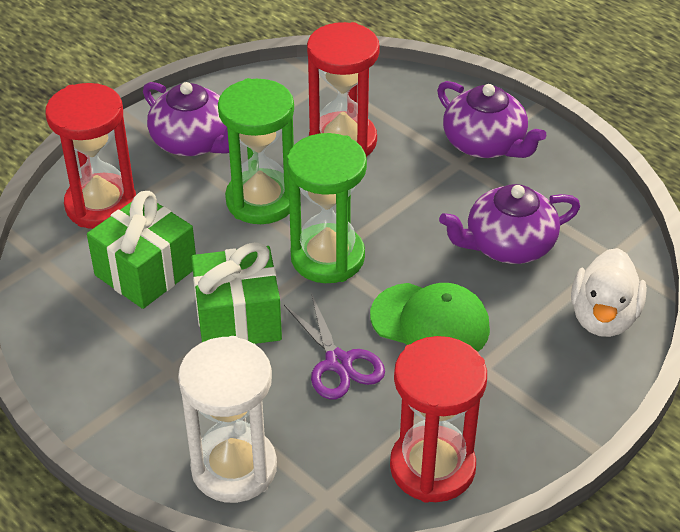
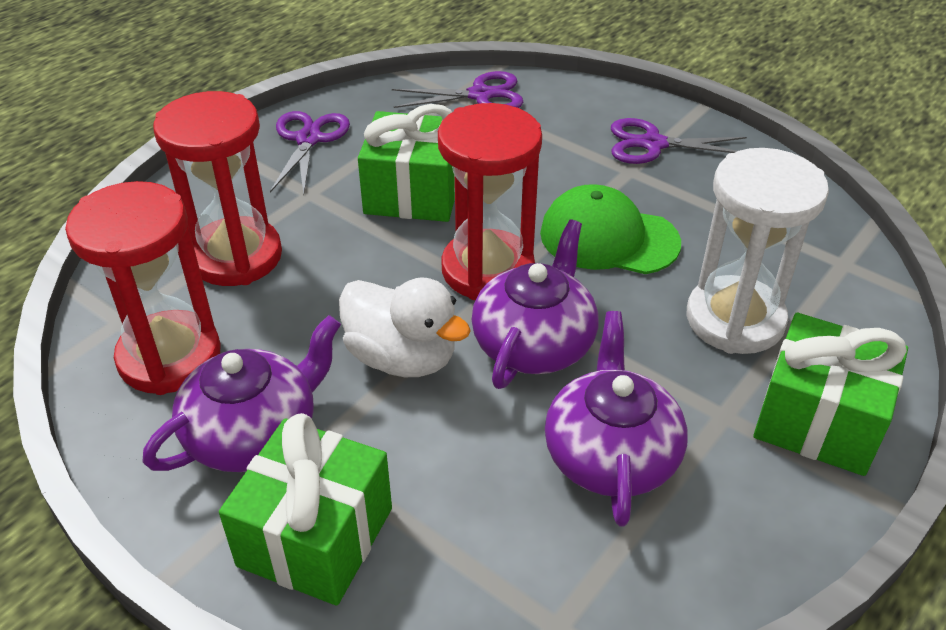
green gift: [87,191,196,309] [191,242,282,344] = 2 -> [219,413,392,606] [358,104,455,222] [753,313,908,476] = 3
green hourglass: [218,78,294,224] [287,133,367,283] = 2 -> none = 0
purple scissors: [284,293,385,399] = 1 -> [270,111,350,195] [392,71,523,108] [611,118,747,164] = 3

